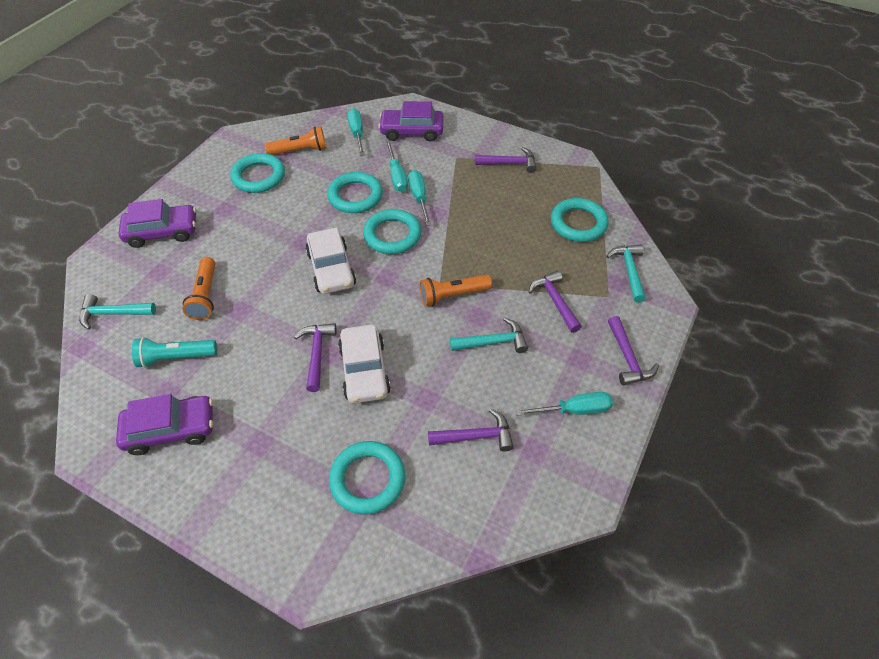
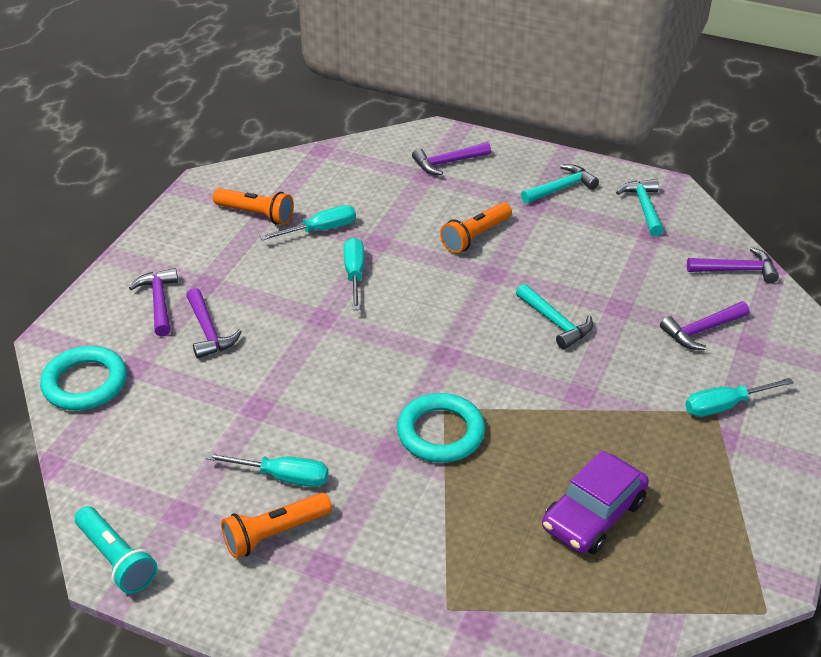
purple car: [116,394,213,455] [119,199,196,248] [378,101,443,142] = 3 -> [542,450,649,554] = 1
turquoise ring: [230,153,285,193] [327,172,383,213] [329,441,405,514] [363,209,421,254] [551,198,609,242] = 5 -> [40,346,127,411] [397,393,485,463] = 2
white car: [306,228,356,294] [338,324,391,403] = 2 -> none = 0

